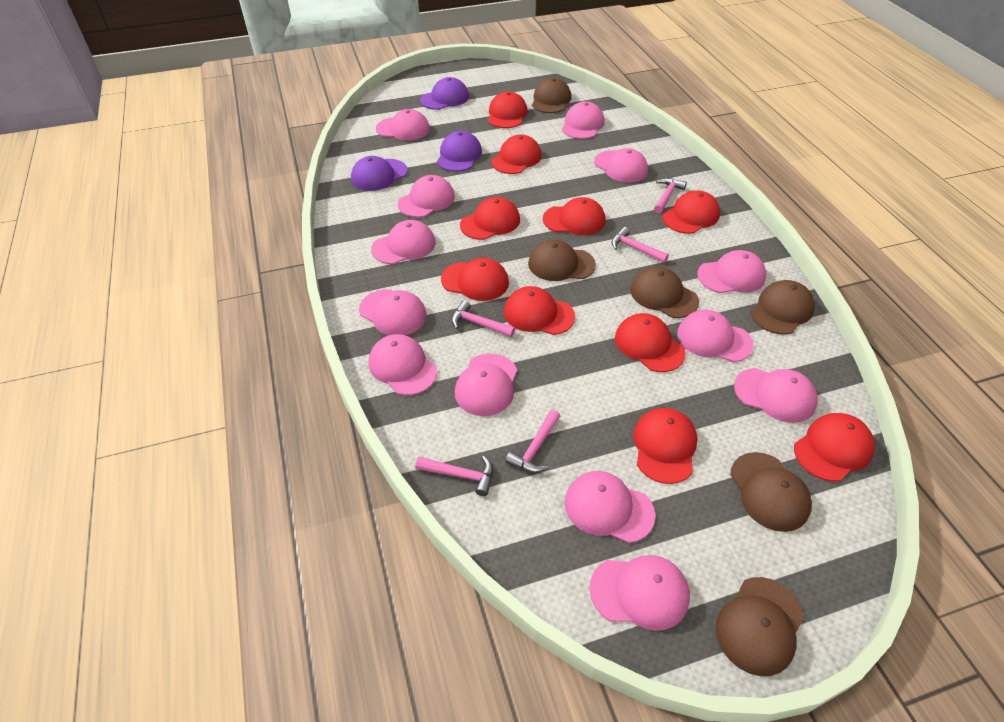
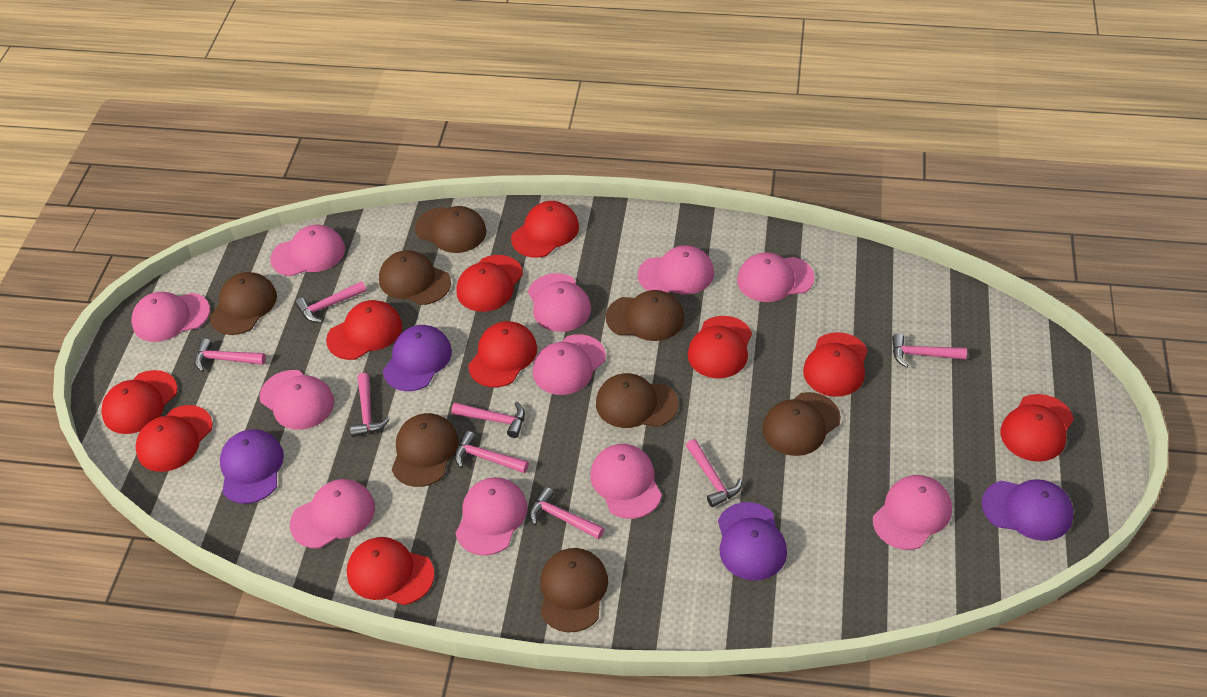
brown cap: [528,239,596,281] [532,78,571,113] [630,267,699,318] [716,577,804,676] [730,452,812,532] [751,280,815,334] = 6 -> [209,272,277,335] [379,250,451,305] [392,413,459,487] [415,206,487,253] [540,548,608,632] [596,373,678,428] [606,290,684,341] [763,392,841,456] = 8
pink cap: [359,289,427,335] [368,334,437,395] [371,220,436,264] [376,109,430,141] [398,175,455,217] [455,353,517,416] [562,101,605,139] [565,471,656,543] [589,555,690,631] [594,148,648,183] [677,310,753,362] [697,250,766,293] [734,368,817,423] = 13 -> [131,292,210,342] [259,370,334,430] [270,225,345,276] [290,479,375,548] [455,477,528,556] [528,273,591,332] [533,334,606,395] [590,444,662,519] [638,245,714,295] [737,252,815,302] [873,475,952,550] = 11
pink hammer: [415,456,493,496] [451,300,515,337] [505,410,560,473] [611,227,669,263] [654,178,687,213] = 5 -> [194,338,266,372] [295,281,366,323] [350,373,390,437] [451,402,525,438] [455,431,529,473] [529,487,604,539] [686,439,742,507] [892,333,967,368] = 8
purple cap: [351,156,408,191] [420,77,469,110] [437,131,482,172] = 3 -> [220,429,284,504] [383,325,452,391] [718,502,787,580] [982,479,1074,541] = 4

